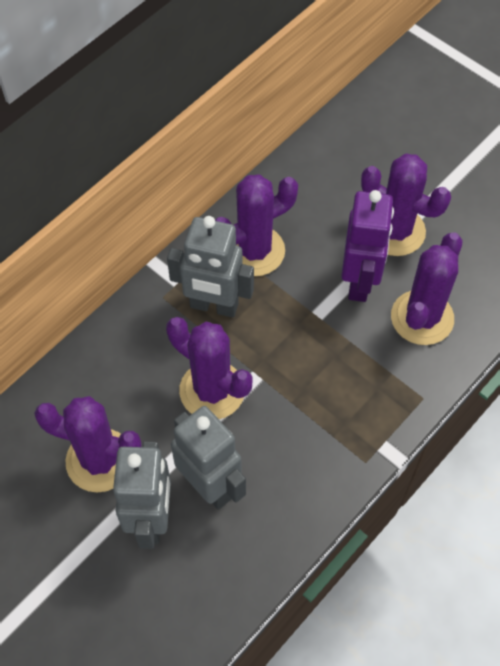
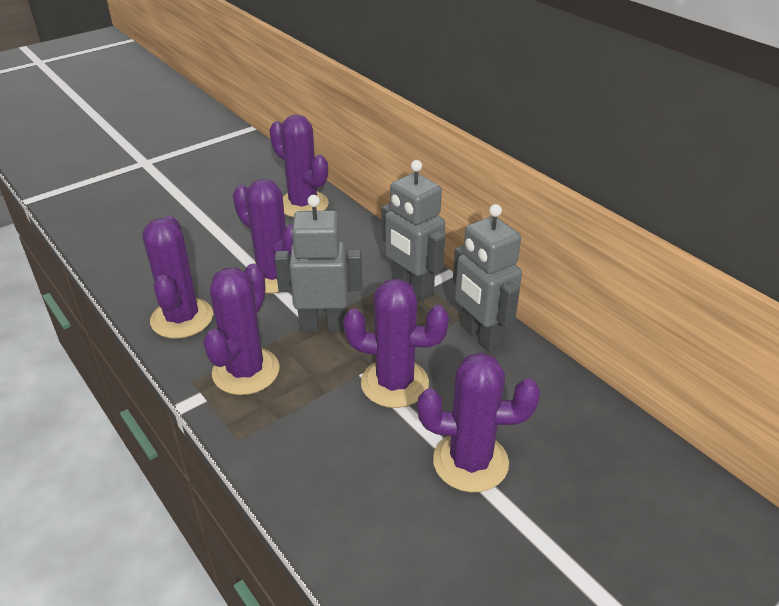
purple cactus: [34,396,142,493] [166,317,252,419] [215,174,298,276] [361,154,451,256] [391,232,463,345] = 5 -> [142,216,213,339] [203,264,280,395] [233,179,293,293] [269,114,329,217] [343,278,449,408] [418,353,540,492] = 6
purple robot: [341,190,394,302] = 1 -> none = 0

